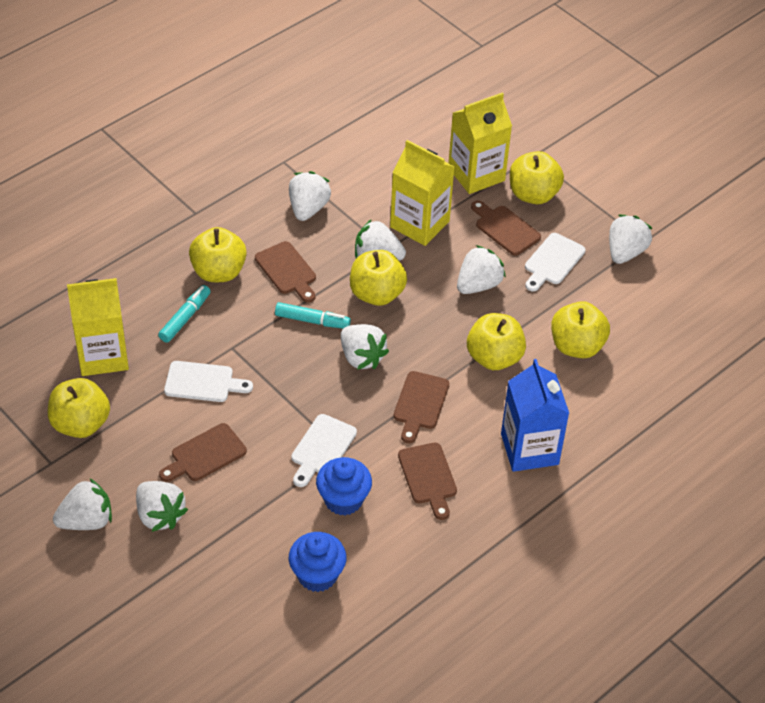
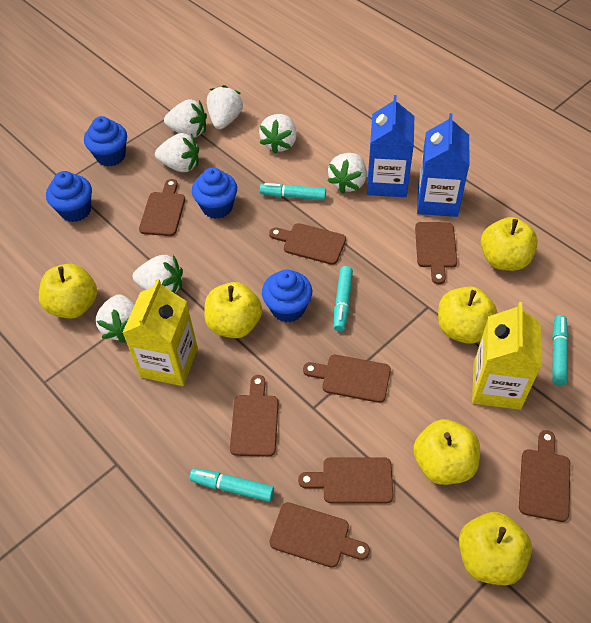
blue carton: [501,359,569,472] = 1 -> [367,95,414,197] [417,113,469,217] = 2
blue cupcake: [289,532,347,592] [316,457,372,515] = 2 -> [46,171,92,222] [84,116,127,167] [192,167,237,219] [262,269,312,322] = 4
brown cutting board: [159,423,247,482] [255,241,316,303] [393,371,449,443] [398,443,457,520] [471,201,541,256] = 5 -> [139,179,185,236] [230,375,279,457] [269,223,346,265] [270,502,370,568] [298,457,393,504] [303,355,391,403] [415,222,457,284] [519,430,570,522] = 8
turquoise marker: [158,285,211,343] [275,302,351,329] = 2 -> [190,468,274,502] [260,183,326,200] [334,266,353,331] [552,315,569,386] = 4
white cutting board: [164,361,253,402] [291,414,357,487] [525,233,586,291] = 3 -> none = 0
yellow carton: [67,278,129,376] [390,140,455,246] [449,92,512,194] = 3 -> [122,279,198,386] [472,302,542,410] = 2

